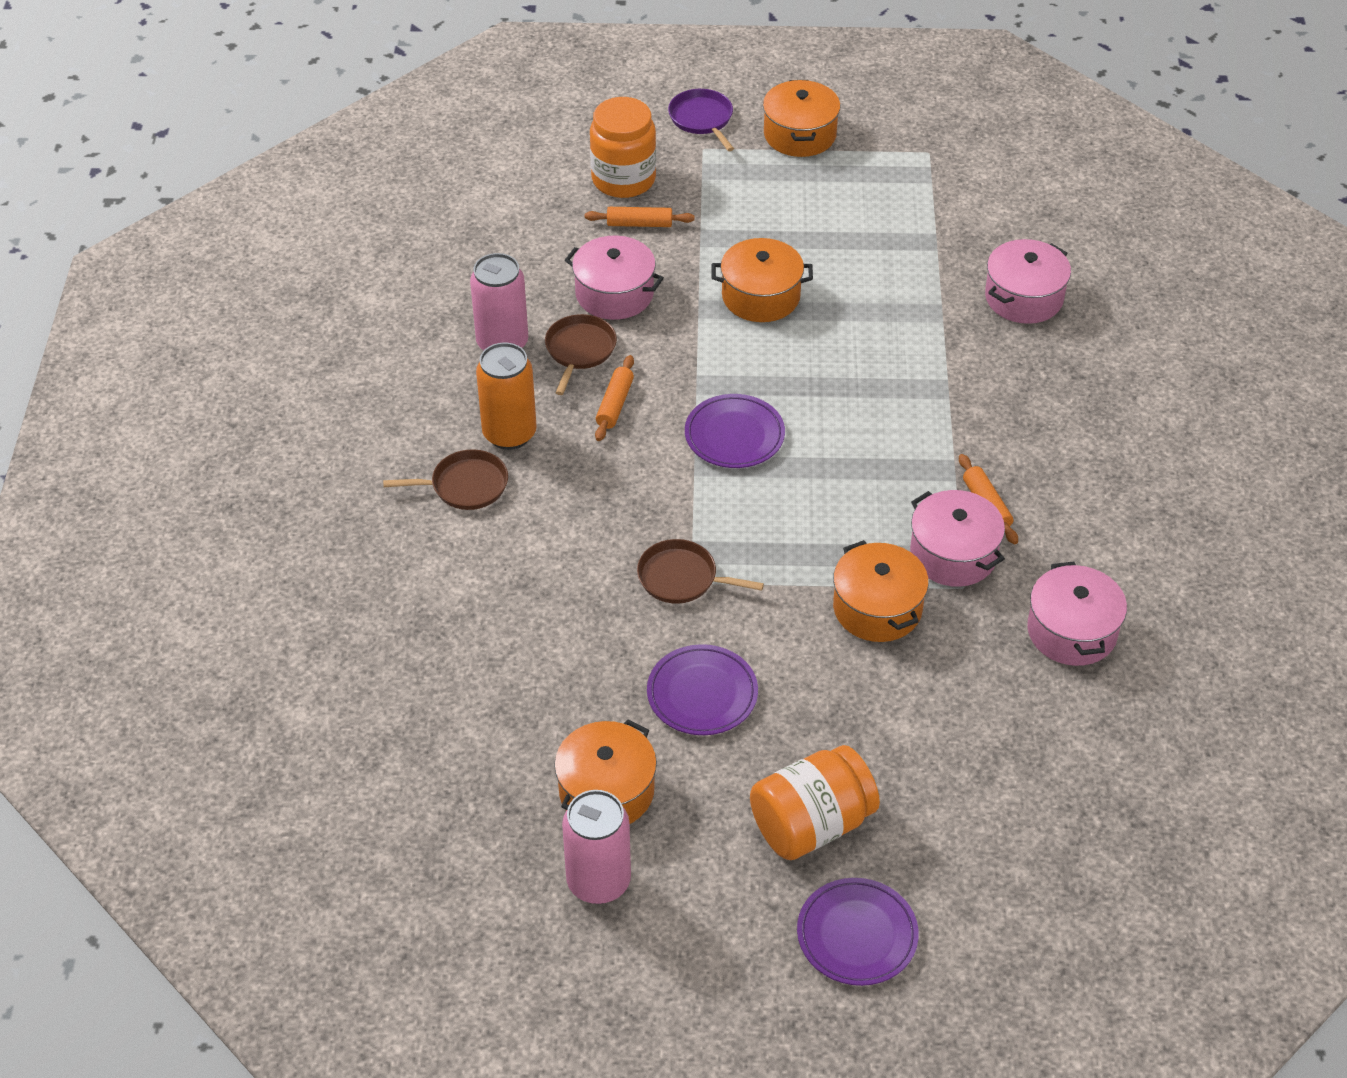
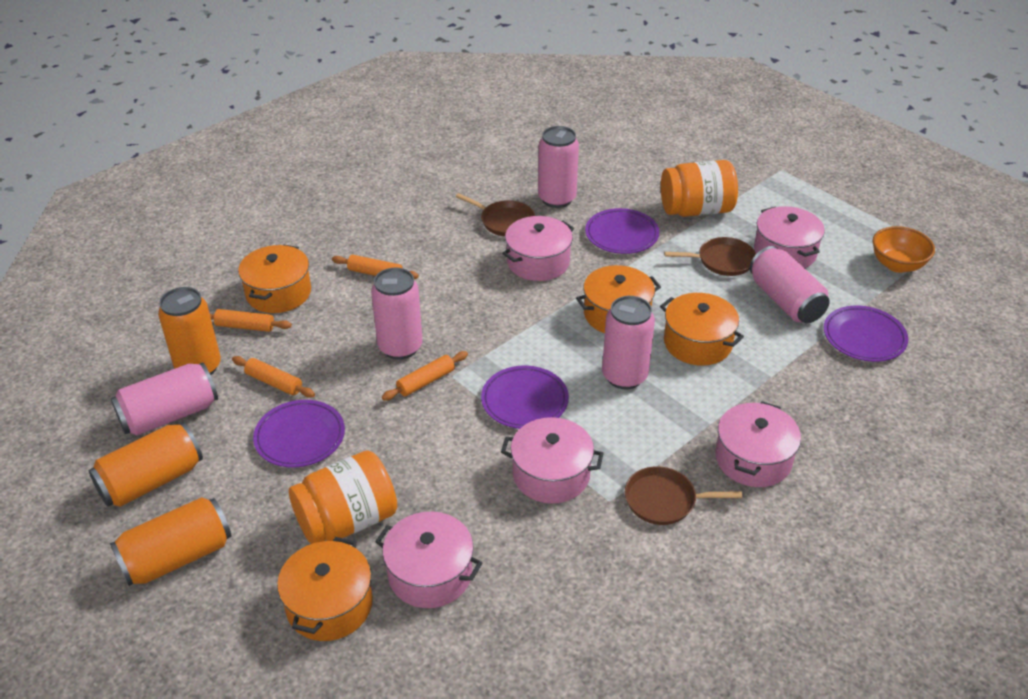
orange bowl: none = 0 -> [873,226,935,273] = 1
orange can: [476,342,537,450] = 1 -> [89,422,203,507] [110,497,232,586] [158,287,221,375] = 3
orange rolling pin: [585,207,695,227] [595,355,634,441] [959,454,1018,544] = 3 -> [210,309,292,332] [232,356,315,398] [332,255,419,279] [382,351,468,400] = 4
pink can: [470,253,528,351] [562,790,631,904] = 2 -> [111,362,218,435] [371,268,423,360] [538,126,579,208] [602,296,655,389] [749,246,830,324] = 5
pink pot: [565,236,664,320] [910,490,1005,587] [985,239,1071,324] [1027,562,1127,666] = 4 -> [375,512,482,608] [501,417,604,504] [502,216,574,281] [715,401,801,487] [754,206,825,268] = 5
purple pan: [668,89,734,151] = 1 -> none = 0
purple plate: [647,644,758,735] [685,394,785,468] [797,878,919,986] = 3 -> [253,400,345,468] [481,366,569,429] [585,208,659,254] [824,305,908,362] = 4

